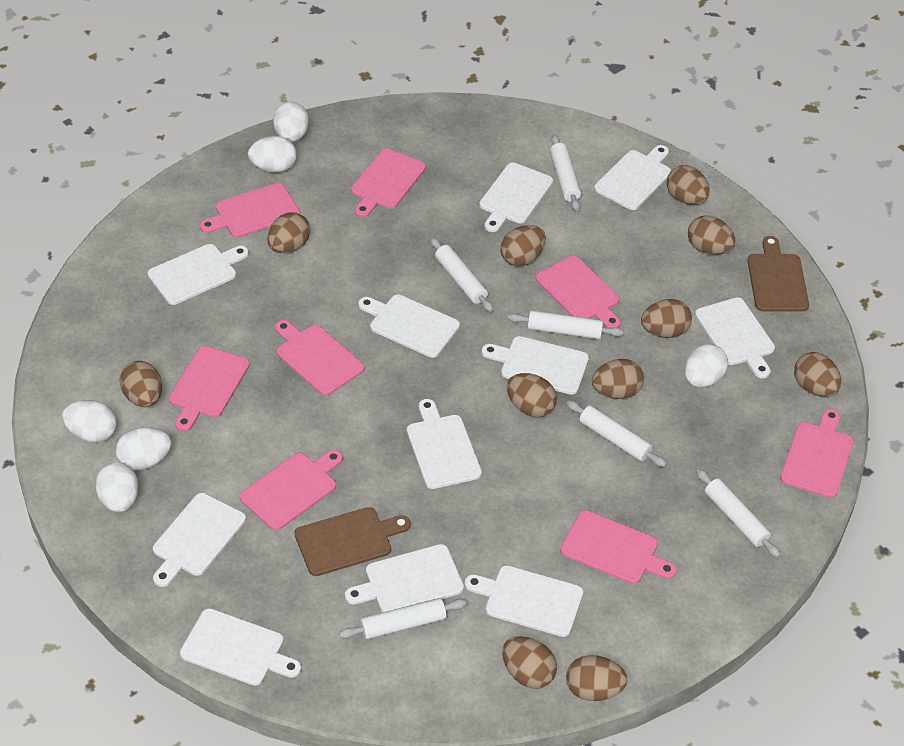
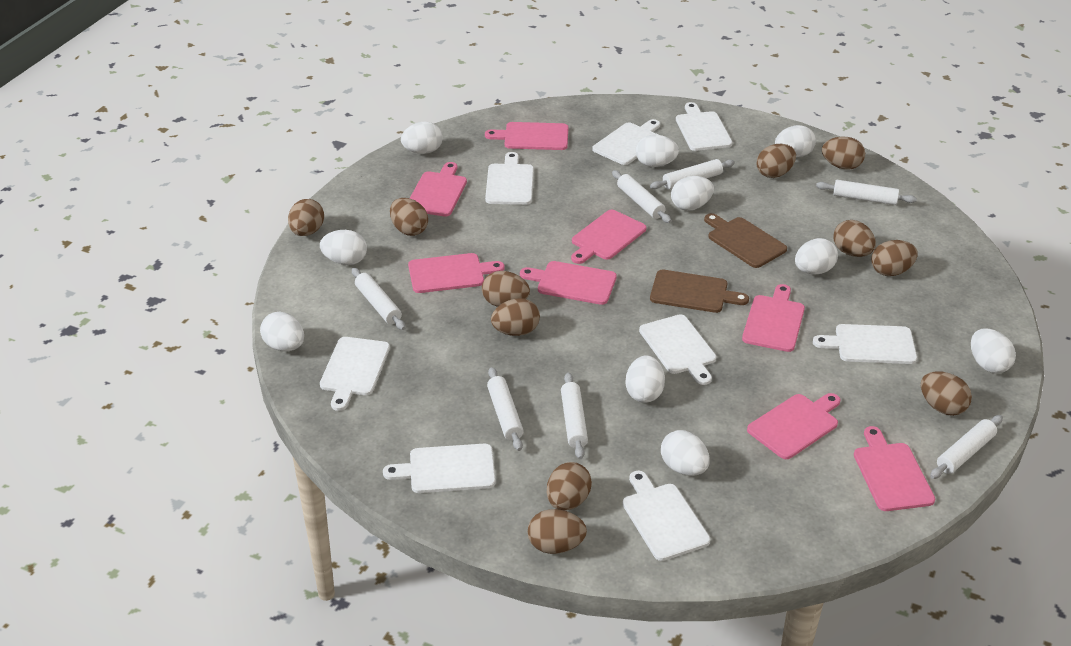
white cutting board: [148,244,249,305] [153,493,246,587] [180,608,301,686] [345,544,464,612] [358,294,460,358] [407,399,482,489] [465,565,583,637] [479,162,553,232] [482,336,589,395] [594,145,671,210] [695,297,775,378] = 11 -> [320,337,390,411] [383,444,496,493] [485,152,534,205] [592,119,660,165] [623,471,710,561] [639,314,716,385] [676,102,733,151] [813,324,917,364] = 8
white egg: [62,400,117,442] [95,462,139,513] [116,427,171,470] [248,136,297,172] [273,102,309,142] [684,344,728,388] = 6 -> [260,312,304,351] [320,230,367,265] [401,121,443,154] [625,355,665,403] [636,135,679,167] [661,430,710,476] [671,176,714,211] [775,125,816,158] [795,238,838,275] [971,329,1016,373] = 10
white rolling pin: [339,598,467,639] [430,237,493,312] [508,310,623,339] [550,134,581,211] [566,400,667,467] [696,469,780,558] = 6 -> [352,268,405,330] [487,367,523,451] [561,373,588,459] [612,170,671,223] [650,159,735,190] [816,180,917,205] [930,415,1003,479] = 7

